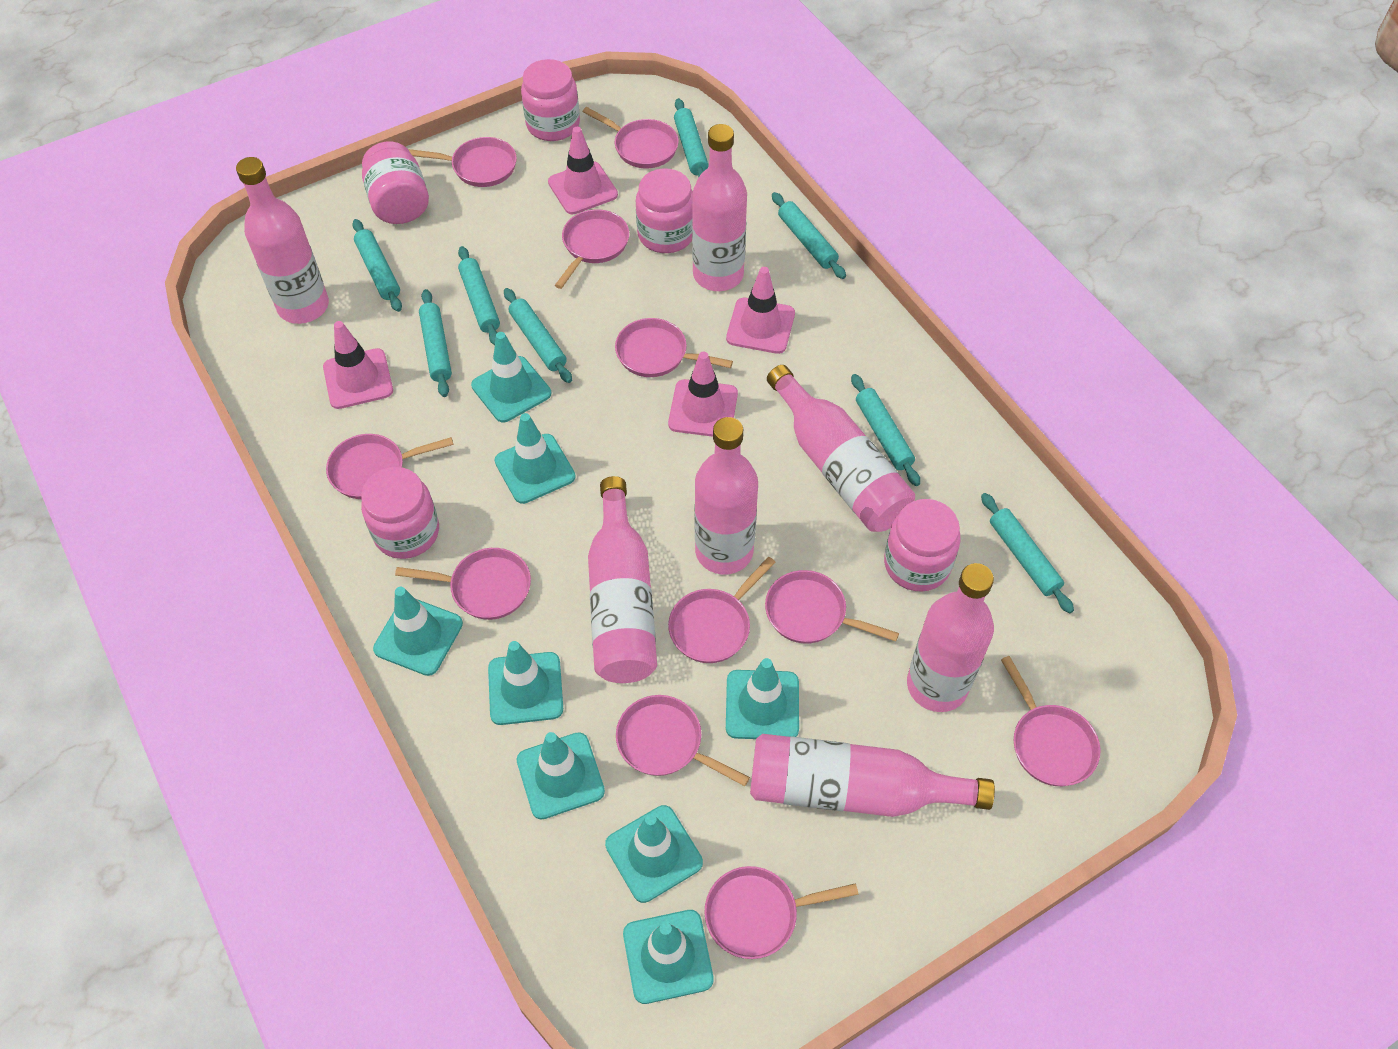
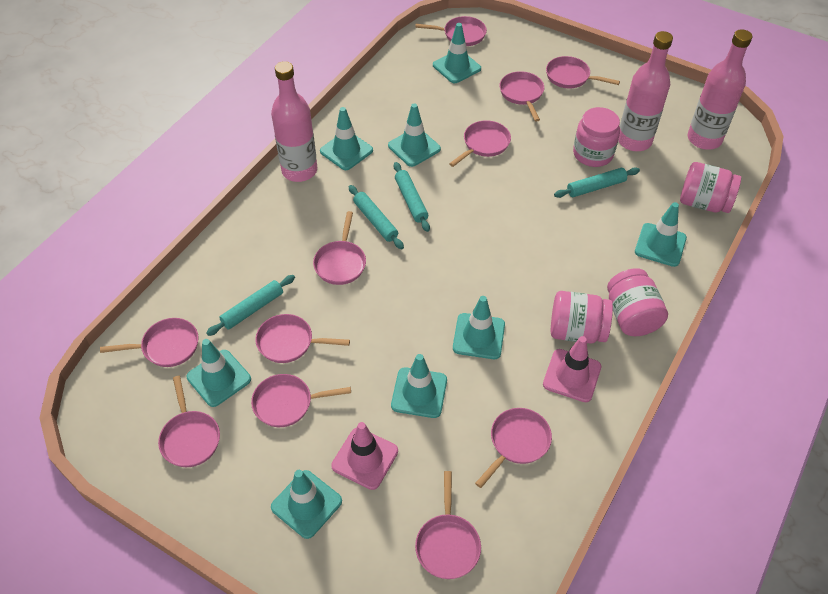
pink bottle: [236,157,329,324] [588,476,657,683] [692,124,747,291] [694,417,758,574] [750,734,995,817] [767,365,915,532] [907,563,994,712] = 7 -> [271,61,317,182] [618,31,673,151] [688,29,752,150] = 3
pink jar: [361,467,439,559] [362,141,429,224] [521,59,580,141] [636,169,693,253] [884,499,961,592] = 5 -> [551,291,613,344] [573,107,620,167] [607,268,668,336] [680,162,741,213] = 4
pink traffic cone: [323,321,393,409] [548,127,618,214] [668,352,738,437] [726,267,795,354] = 4 -> [331,422,398,490] [543,336,601,402] = 2
turquoise rolling pin: [352,219,402,312] [419,289,452,397] [458,246,500,345] [504,288,572,383] [674,98,709,178] [772,192,846,279] [851,374,920,486] [981,493,1074,613] = 8 -> [206,275,295,336] [349,185,404,249] [394,162,430,232] [554,167,640,198] = 4

